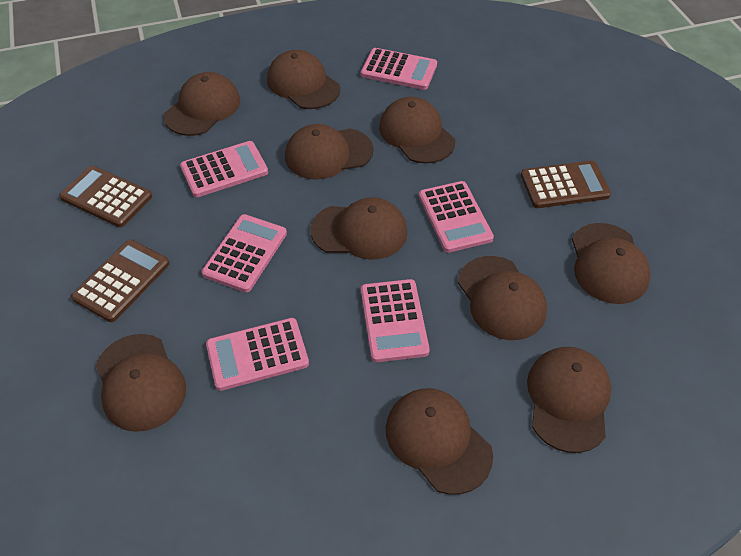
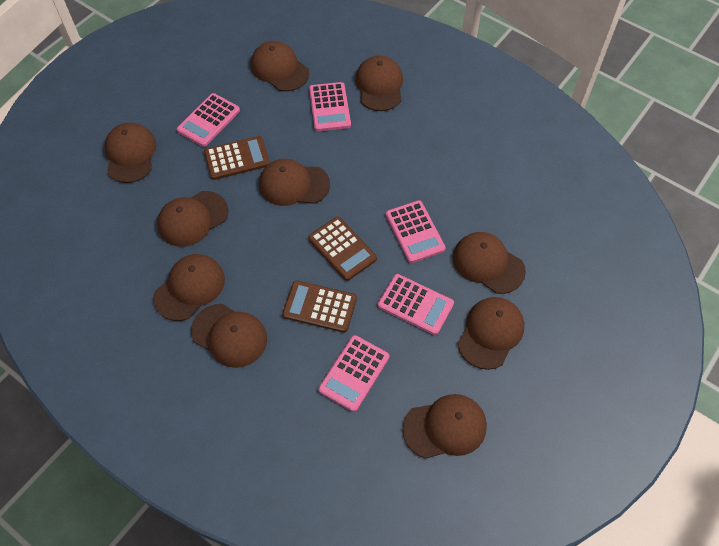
pink calculator: [180,141,268,197] [202,214,287,292] [206,318,309,391] [361,48,437,90] [361,279,430,362] [419,181,494,253] = 6 -> [177,93,240,147] [309,82,351,131] [318,335,390,412] [378,274,454,335] [386,200,446,263] = 5

